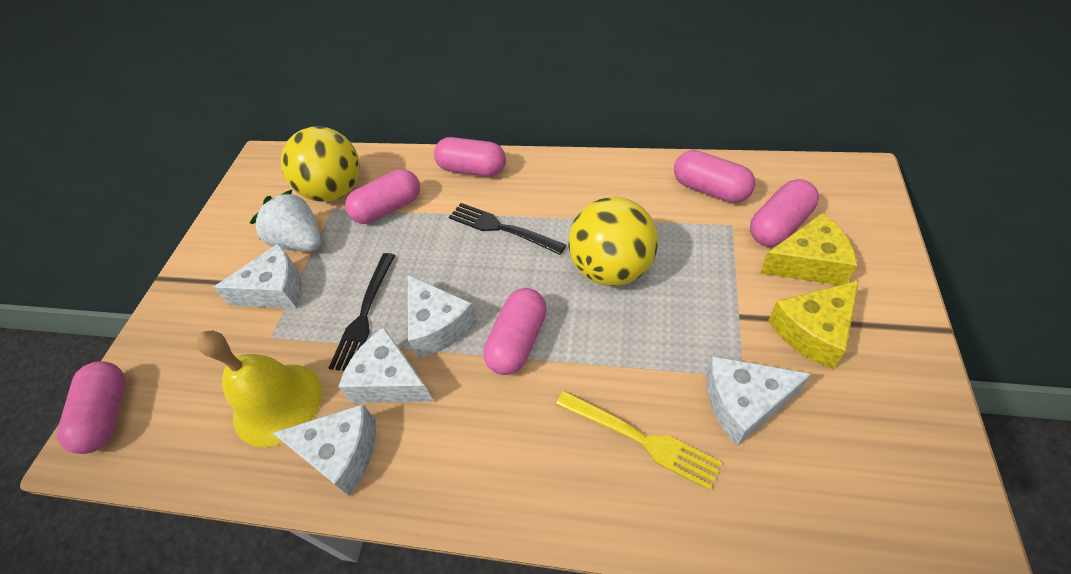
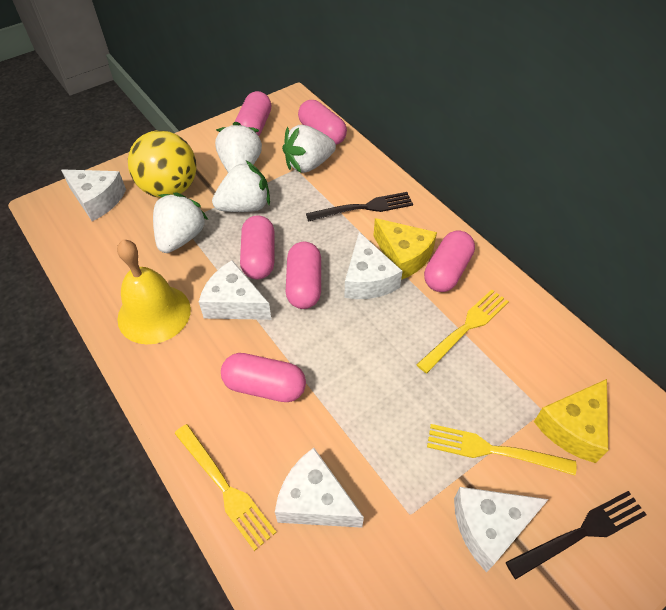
white strawberry: [250,190,321,252] = 1 -> [153,192,208,253] [212,161,270,212] [215,122,262,173] [282,125,336,173] = 4
yellow ball: [281,126,360,202] [568,197,658,286] = 2 -> [128,130,197,198] = 1
yellow fork: [556,391,722,490] = 1 -> [174,424,277,551] [416,290,509,373] [427,424,576,475] = 3

